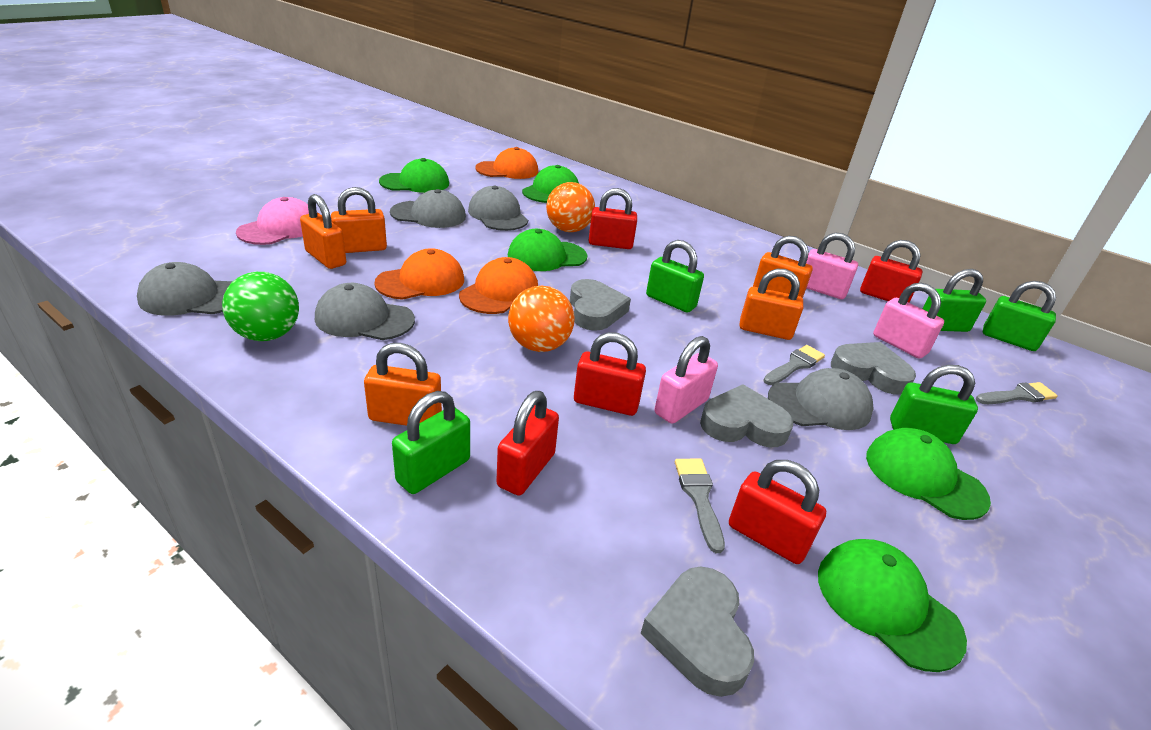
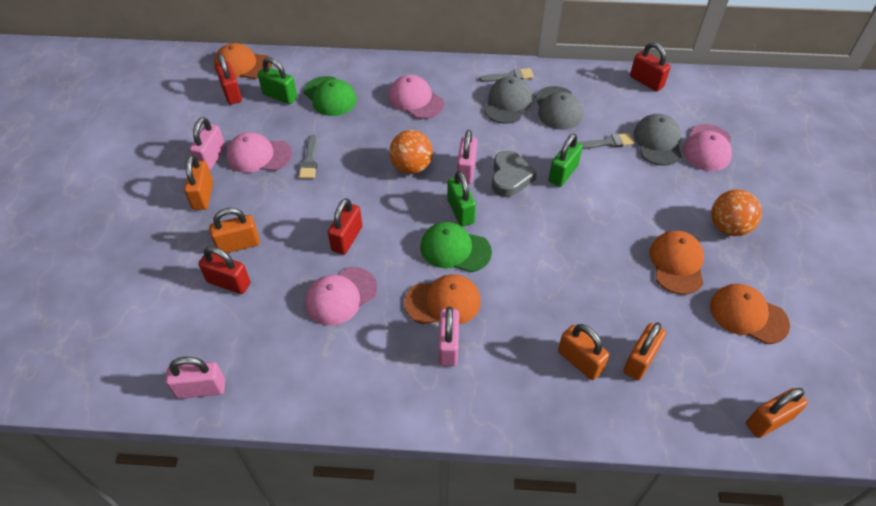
green ball: [222,272,299,341] = 1 -> none = 0
green cap: [379,158,449,193] [508,229,587,271] [522,165,579,203] [818,539,967,672] [866,428,991,520] = 5 -> [304,76,357,116] [420,222,492,272] = 2
green padlock: [392,391,470,494] [646,240,704,313] [890,365,978,444] [923,269,986,332] [983,281,1056,351] = 5 -> [258,57,297,104] [447,171,476,226] [548,134,583,187] = 3
grey cap: [137,262,233,316] [315,283,415,340] [390,189,466,228] [468,186,528,231] [768,368,874,430] = 5 -> [484,76,532,124] [535,86,583,130] [634,114,682,166] = 3
grey heart: [570,279,631,331] [641,567,754,697] [700,384,793,447] [831,342,916,395] = 4 -> [492,151,537,197] = 1
orange cap: [374,248,464,300] [459,257,538,314] [475,147,538,179] = 3 -> [214,43,272,79] [404,274,481,324] [649,231,704,295] [710,284,790,344] = 4
pink cap: [236,197,309,245] = 1 -> [226,132,292,173] [305,267,377,325] [388,75,444,119] [683,124,732,171] = 4
pink padlock: [654,336,718,424] [806,233,858,299] [873,283,944,359] = 3 -> [166,357,225,399] [190,117,225,171] [438,307,459,366] [457,130,477,184] = 4
red padlock: [496,391,559,496] [574,332,646,416] [588,188,637,249] [729,460,826,564] [860,240,923,303] = 5 -> [198,246,250,294] [215,53,242,105] [328,198,362,255] [630,42,671,91] = 4

